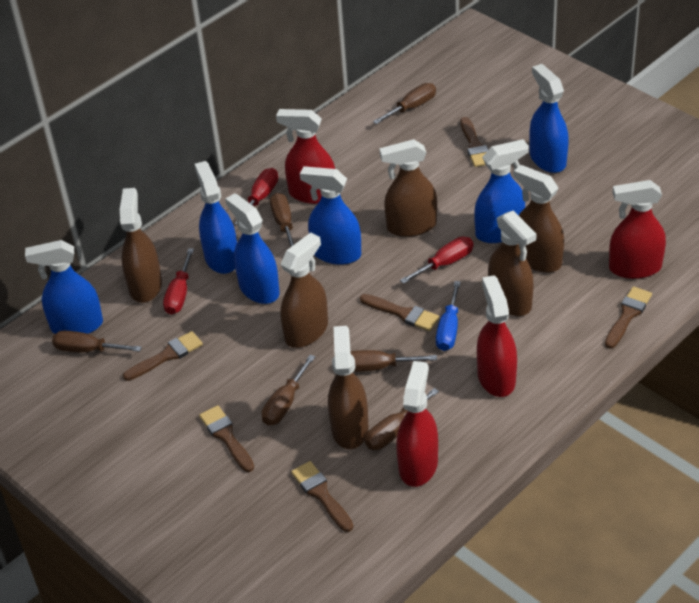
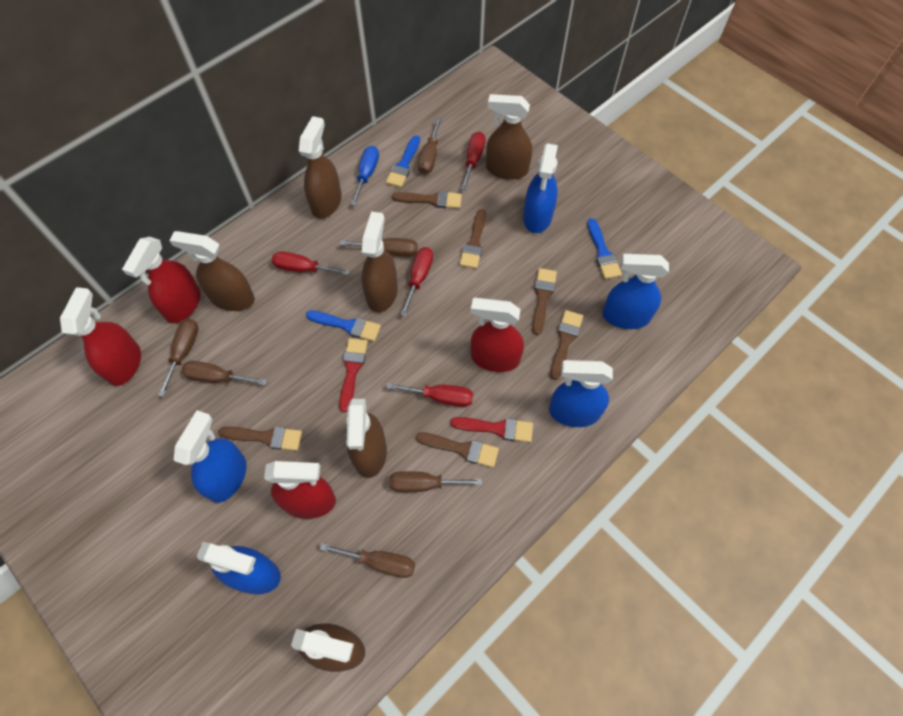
blue brush: none = 0 -> [306,310,381,342] [386,135,420,188] [587,218,622,279] = 3
blue spray bottle: [25,240,103,334] [195,161,237,274] [225,193,280,304] [300,166,361,265] [474,139,529,243] [529,64,569,173] = 6 -> [174,410,246,503] [197,542,281,595] [523,143,558,233] [549,360,613,427] [602,254,669,329] = 5
red brush: none = 0 -> [339,338,368,413] [450,417,533,442] = 2
red screwdriver: [163,248,194,315] [235,168,278,225] [400,237,473,284] = 3 -> [272,251,350,275] [387,383,473,407] [401,247,433,316] [461,132,485,190] = 4

